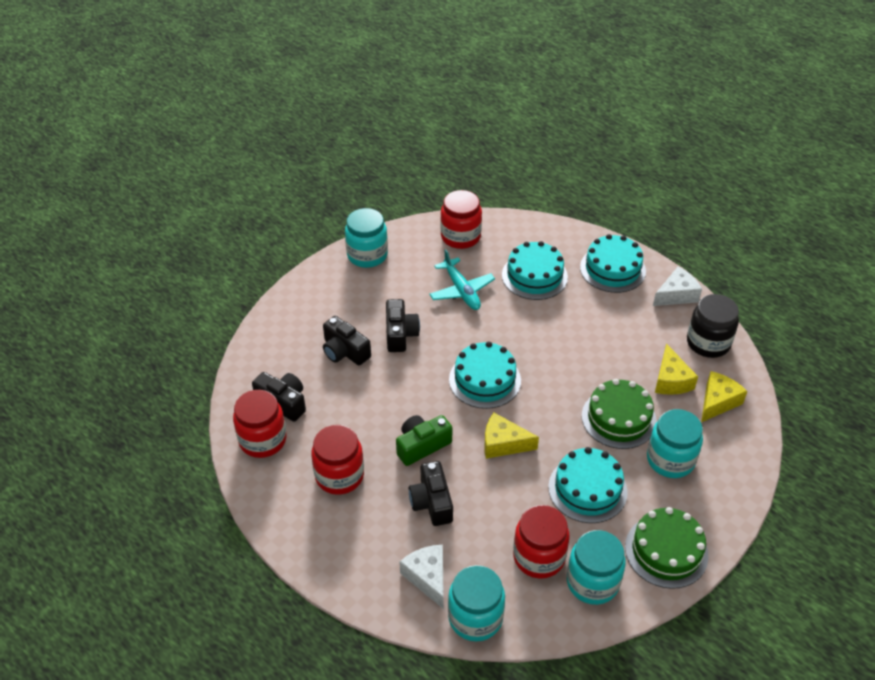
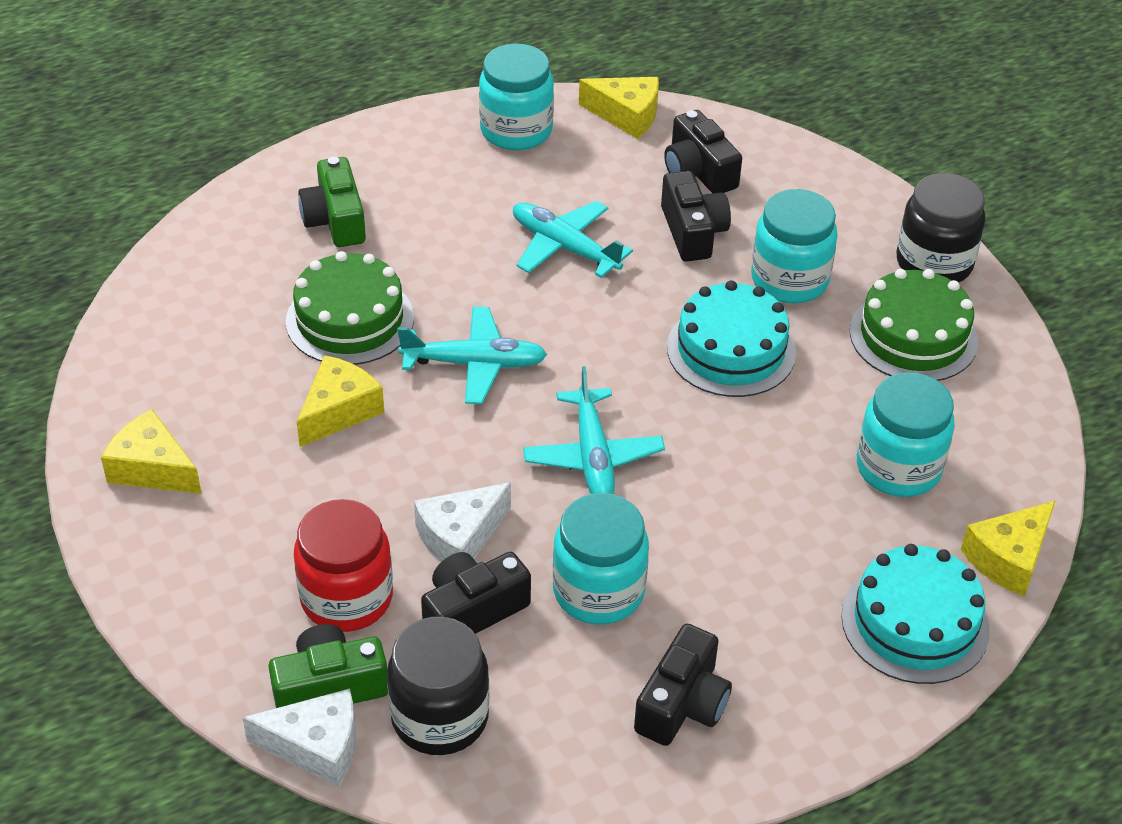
black jar: [687,294,739,358] = 1 -> [387,617,489,755] [896,173,985,283] = 2
green camera: [396,415,452,466] = 1 -> [268,624,388,708] [298,157,366,247] = 2
red jar: [233,390,287,458] [311,425,364,495] [440,190,482,249] [513,505,570,578] = 4 -> [294,499,393,632] = 1
turquoise cake: [449,341,521,409] [502,241,568,300] [548,447,628,523] [580,234,646,293] = 4 -> [667,280,796,397] [841,544,990,684] = 2
turquoise plane: [429,249,495,310] = 1 -> [397,307,547,404] [513,201,633,278] [523,366,665,494] = 3
yellow cheese: [484,413,539,459] [655,343,698,395] [701,371,747,422] = 3 -> [101,409,202,494] [297,355,384,447] [579,77,659,139] [961,501,1055,597] = 4

